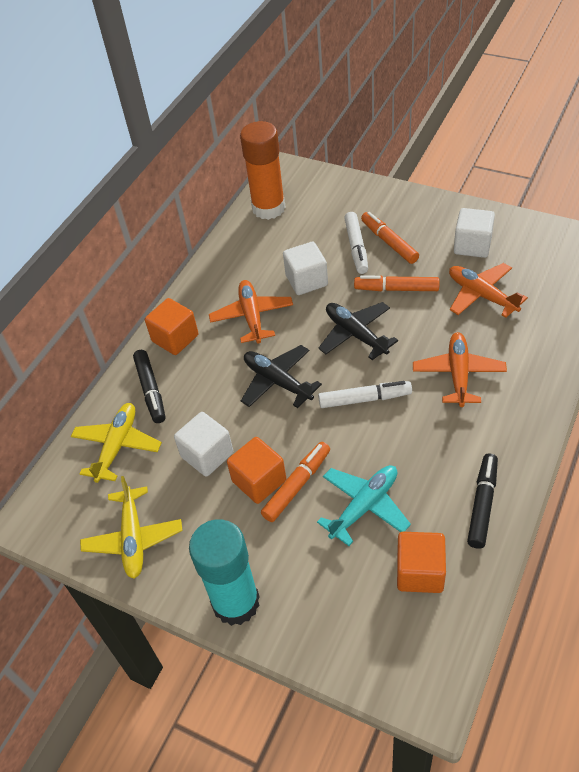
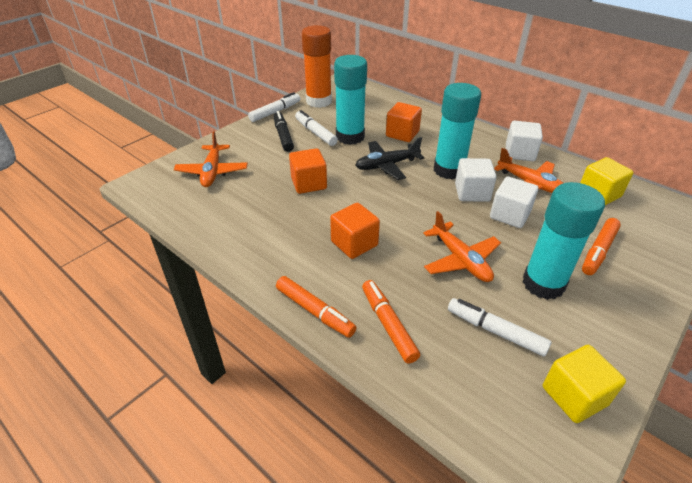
black marker: [133,350,165,423] [467,454,498,549] = 2 -> [274,111,294,152] = 1
black plane: [241,345,322,408] [318,302,398,360] = 2 -> [355,137,424,180] = 1
turquoise glue stick: [189,519,260,626] = 1 -> [334,55,367,145] [434,83,481,180] [523,182,605,300] = 3
turquoise plane: [317,465,411,546] = 1 -> none = 0
white marker: [318,381,412,408] [344,212,368,274] = 2 -> [248,92,300,122] [295,110,338,146] [448,298,551,357] = 3
yellow cube: none = 0 -> [543,345,626,423] [580,157,634,205] = 2
yellow plane: [71,403,162,483] [80,476,182,578] = 2 -> none = 0

